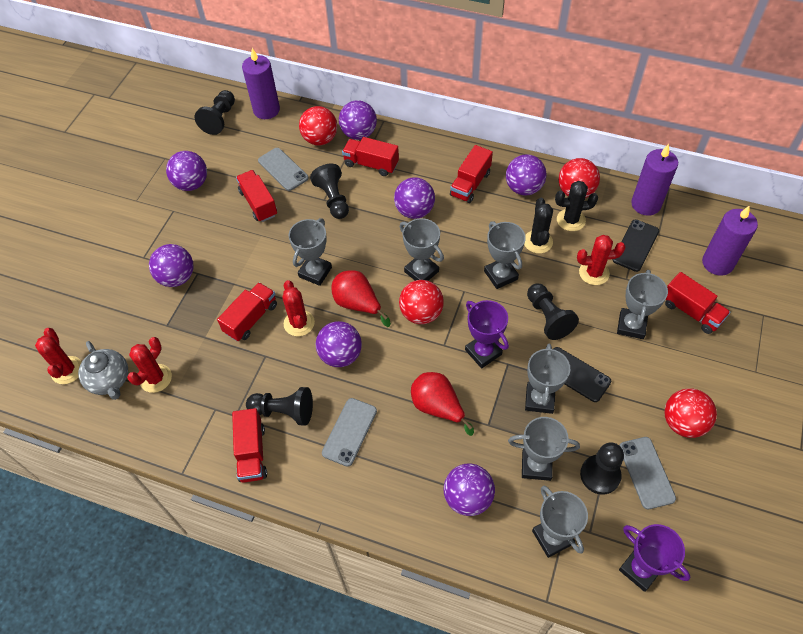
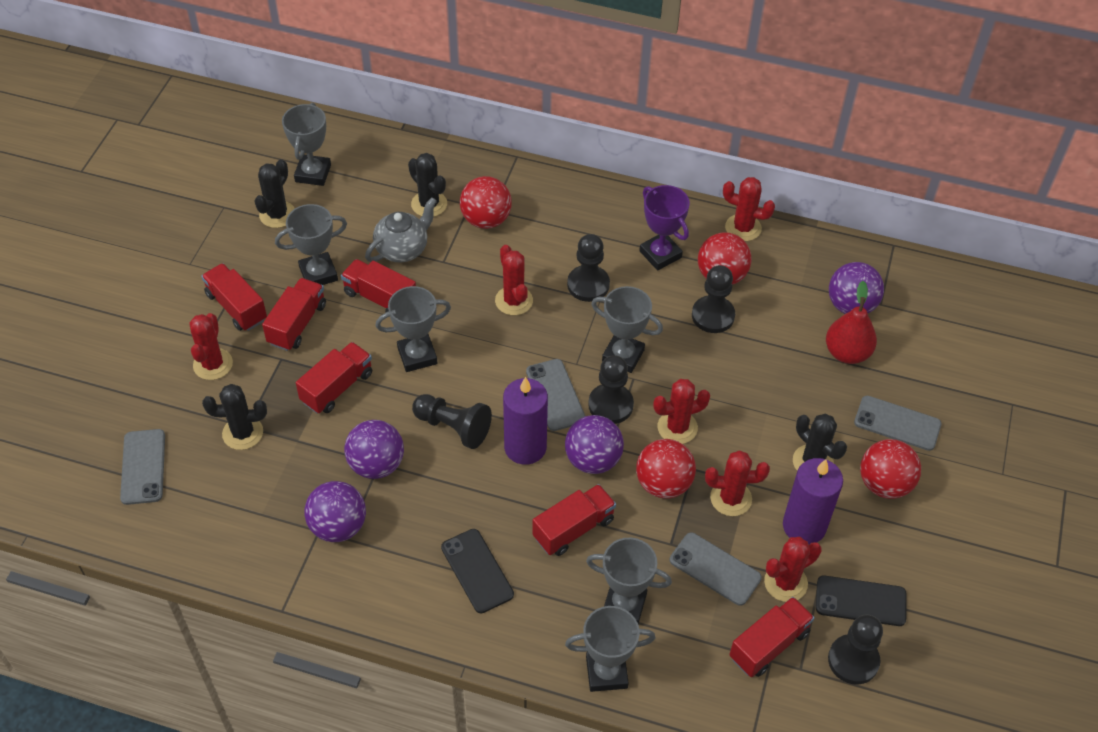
black cactus: [524,198,553,254] [555,181,598,231] = 2 -> [202,384,267,450] [255,159,295,228] [408,153,447,217] [793,414,847,471] = 4
grey phone: [258,148,309,191] [322,398,377,467] [619,437,676,510] = 3 -> [120,429,165,505] [526,359,585,431] [670,532,762,606] [854,396,941,451] = 4
grey trophy: [289,218,332,286] [400,218,444,281] [484,221,526,289] [508,417,580,481] [525,344,570,414] [532,486,588,558] [617,270,668,339] = 7 -> [275,204,347,285] [282,103,331,186] [375,286,451,372] [565,606,655,692] [586,538,672,624] [591,286,663,373] = 6
purple ball: [149,244,194,287] [166,151,207,191] [316,321,362,367] [339,101,377,140] [394,177,435,219] [444,464,495,516] [506,154,547,196] = 7 -> [304,481,366,542] [344,420,404,479] [565,415,624,474] [829,262,884,314] = 4
purple candle: [242,48,280,119] [631,144,678,216] [702,206,758,276] = 3 -> [503,377,548,465] [783,458,843,545] = 2
purple trophy: [465,300,509,368] [619,524,690,592] = 2 -> [639,185,690,270] = 1
red cactus: [35,328,82,384] [127,337,172,393] [282,280,315,336] [577,235,626,285] = 4 -> [189,313,233,380] [495,245,533,315] [653,379,710,444] [705,450,770,516] [723,177,775,241] [764,537,822,602] = 6
red pear: [331,270,391,327] [411,372,474,436] = 2 -> [826,281,877,364] = 1

